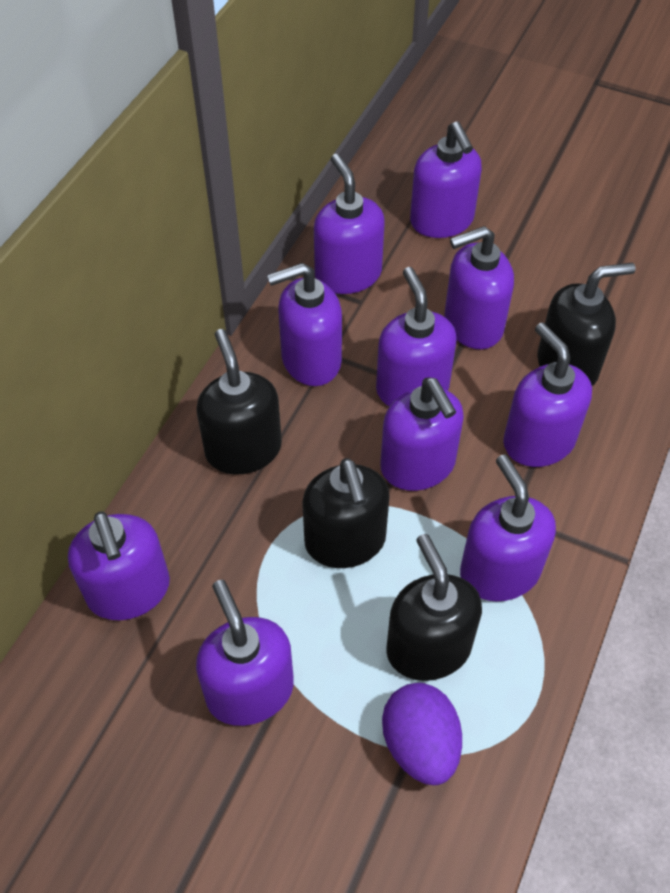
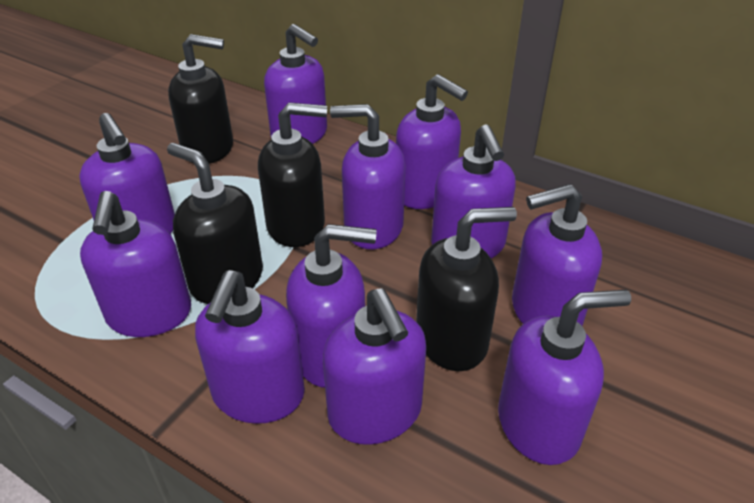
purple egg: [382,683,462,785] = 1 -> none = 0
purple soap dispenser: [68,511,170,620] [196,580,294,726] [267,263,342,386] [314,154,385,294] [376,267,457,406] [380,378,464,491] [410,121,482,238] [444,226,514,349] [460,454,556,601] [503,323,592,467] = 10 -> [79,113,175,234] [80,191,191,337] [195,270,305,424] [264,24,327,144] [286,224,376,388] [323,288,426,445] [330,104,405,249] [396,74,468,209] [431,124,516,259] [498,290,631,465] [512,184,602,326] = 11

